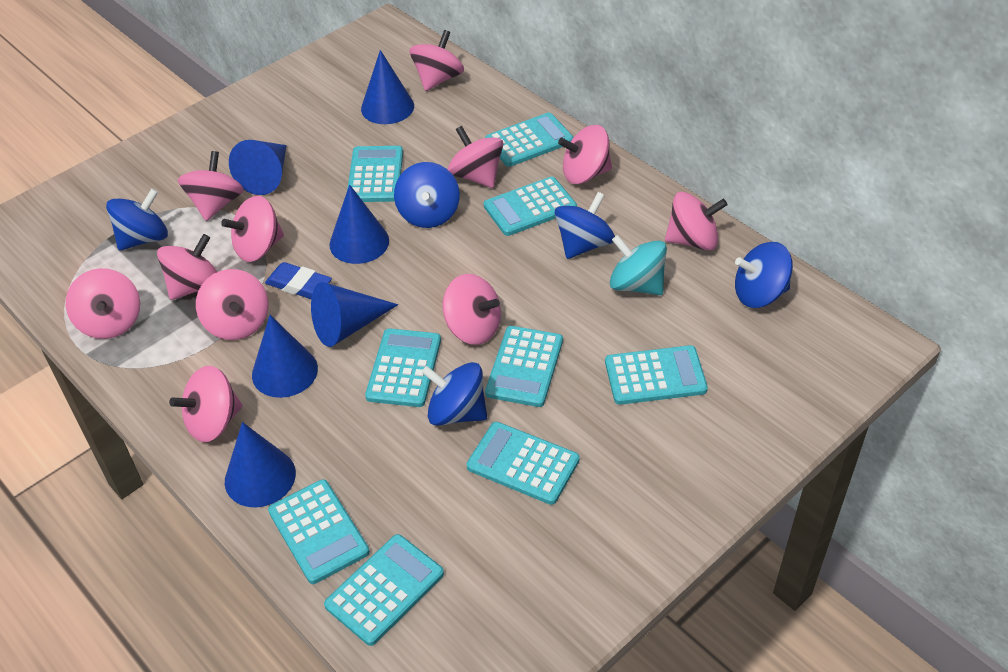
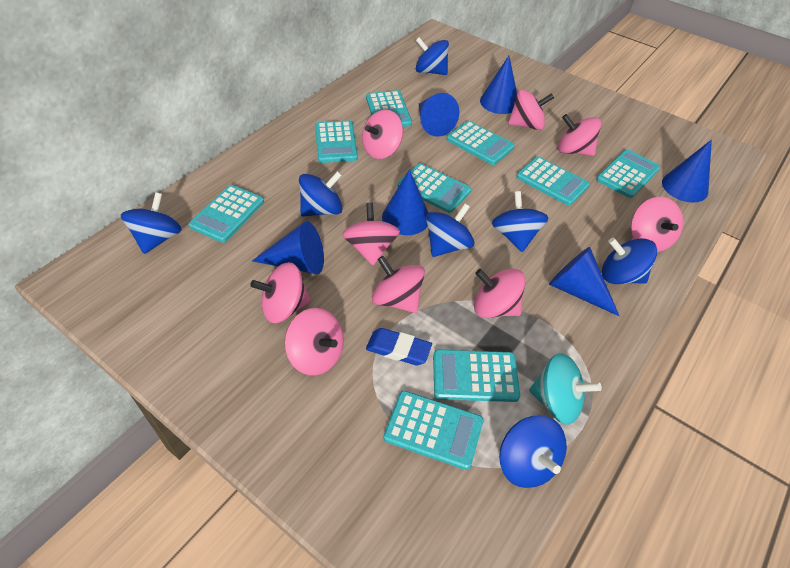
blue spinning top: [106,188,168,251] [394,162,460,228] [422,362,487,426] [555,192,615,259] [735,242,793,308] = 5 -> [121,192,182,254] [299,171,343,217] [416,37,449,75] [426,203,475,257] [492,191,548,252] [499,416,567,488] [602,238,657,284] = 7
pink spinning top: [66,268,140,339] [157,234,217,300] [169,366,242,442] [178,151,244,221] [196,269,269,340] [221,196,284,262] [409,30,464,91] [443,274,501,345] [448,126,503,188] [558,125,612,184] [665,192,728,250] = 11 -> [250,262,311,323] [284,308,344,375] [342,203,400,266] [362,110,403,159] [372,256,425,313] [474,268,525,318] [508,89,554,130] [558,114,601,156] [631,197,683,252] = 9

